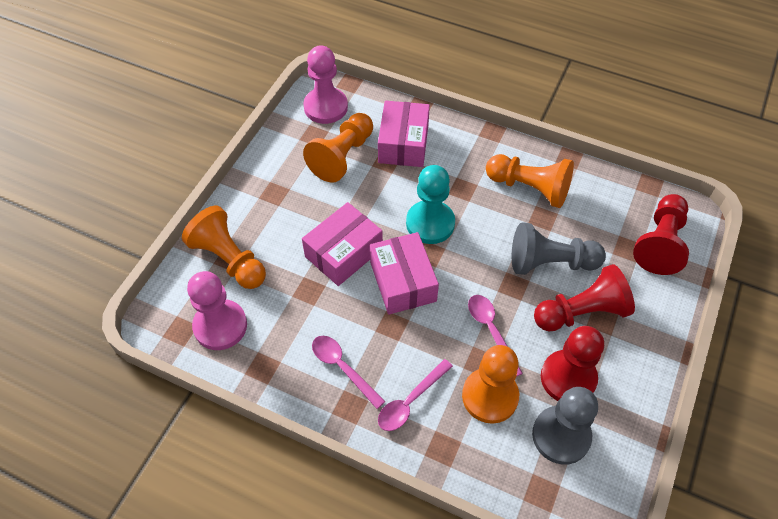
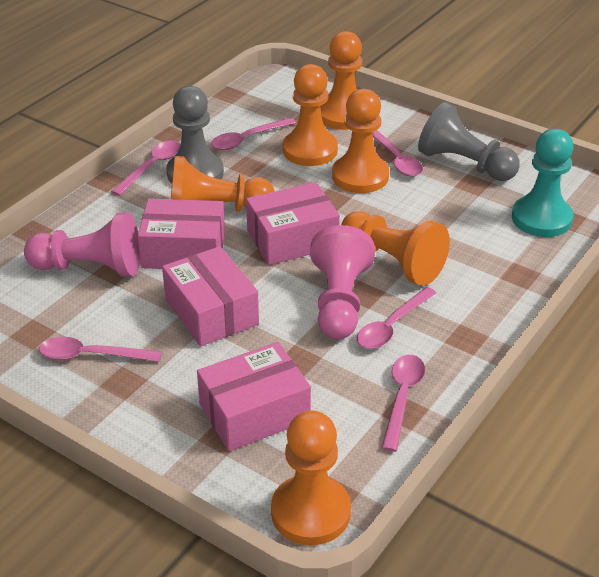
orange pawn: [182,205,266,289] [303,113,373,183] [462,345,519,424] [486,154,574,208] = 4 -> [171,156,275,212] [271,410,351,545] [283,64,338,166] [320,31,362,130] [332,89,389,193] [341,211,450,286] = 6
pink box: [302,202,383,286] [370,232,439,315] [378,101,430,167] = 3 -> [138,199,225,269] [162,246,259,346] [197,342,311,451] [246,182,340,265] = 4
pink spoon: [312,336,385,409] [378,359,453,431] [468,295,523,377] = 3 -> [39,337,162,362] [111,140,180,196] [211,118,296,150] [357,287,436,349] [373,130,423,177] [381,355,425,452] = 6
red pawn: [534,264,635,331] [541,326,604,401] [633,194,689,275] = 3 -> none = 0

